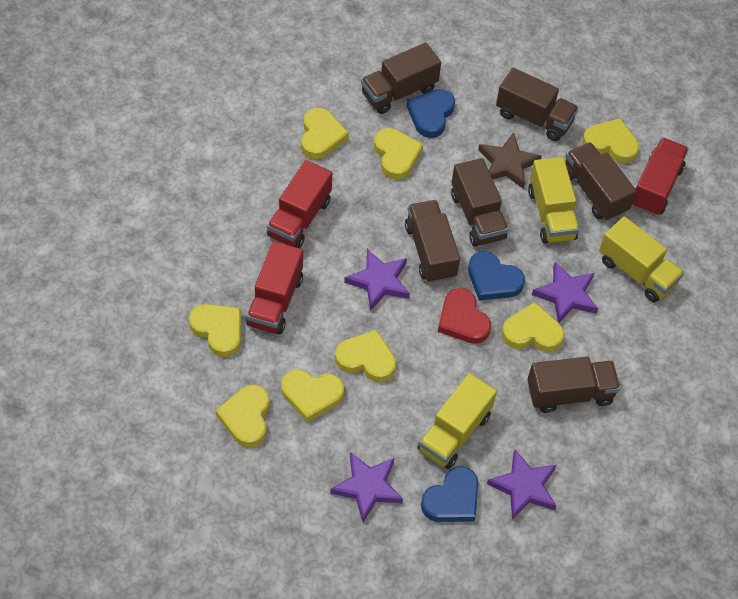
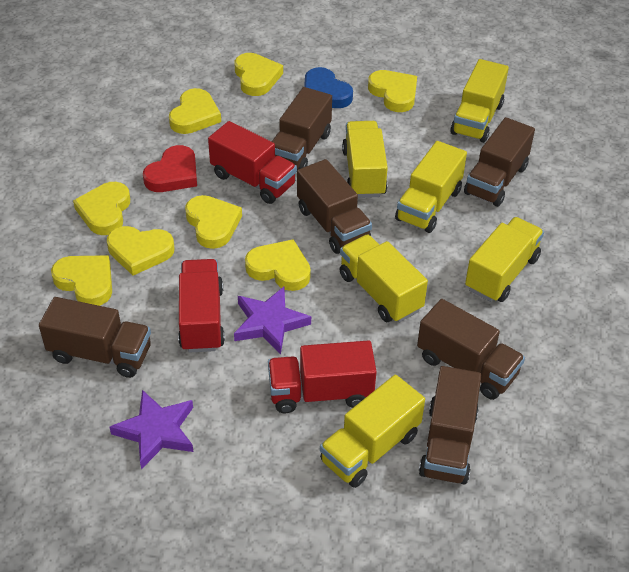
blue heart: [406,89,455,138] [421,466,478,522] [468,251,525,301] = 3 -> [304,67,353,108] = 1
brown star: [478,132,542,189] = 1 -> none = 0
purple star: [330,452,403,522] [344,249,410,311] [487,450,557,520] [532,262,598,323] = 4 -> [110,390,193,469] [234,287,311,355] = 2
yellow truck: [417,373,497,469] [528,157,580,243] [599,216,684,302] = 3 -> [320,375,425,488] [339,234,428,323] [342,121,388,198] [395,141,467,233] [450,59,509,143] [465,217,544,302] = 6

